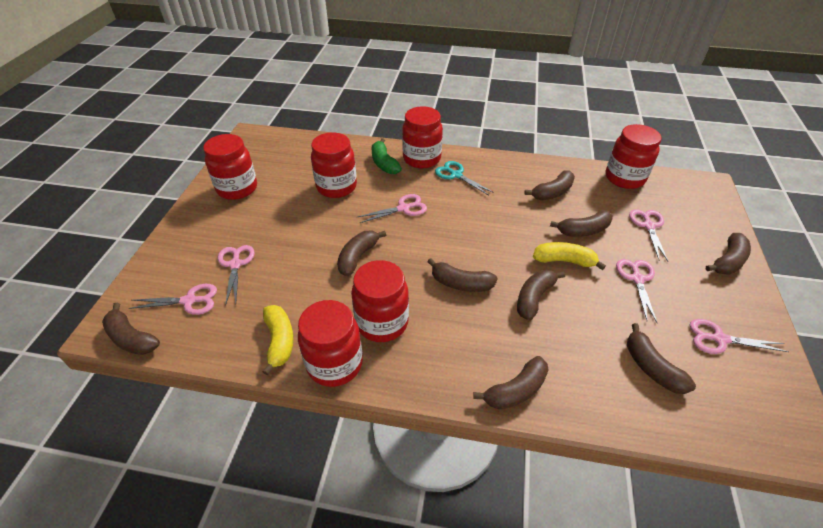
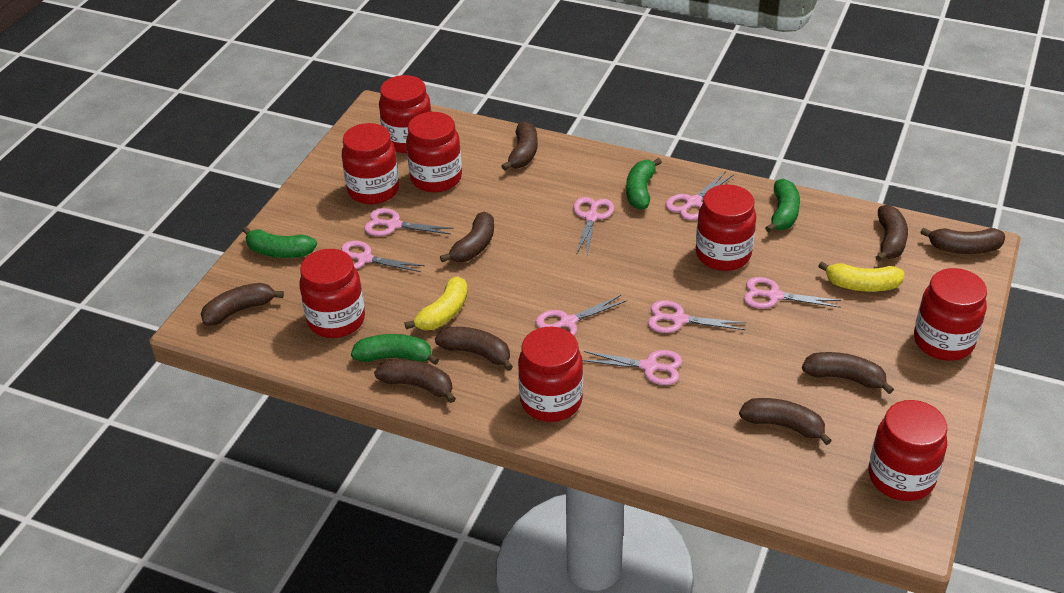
green banana: [372,138,402,174] = 1 -> [242,226,317,258] [351,334,439,365] [626,158,662,210] [765,179,800,232] = 4
pink scissors: [128,284,217,315] [218,245,255,306] [358,194,427,223] [616,259,657,323] [629,209,668,261] [690,319,789,354] = 6 -> [341,241,425,272] [364,208,454,236] [535,295,627,336] [573,197,614,255] [582,350,682,385] [648,300,746,333] [666,171,733,220] [744,277,841,309] = 8
red jar: [203,134,257,200] [298,300,363,387] [311,132,357,198] [351,260,409,342] [402,106,443,169] [606,124,662,189] = 6 -> [300,249,365,338] [342,123,399,204] [379,75,431,153] [406,112,462,192] [518,327,583,422] [696,184,756,271] [869,400,947,501] [914,268,987,361] = 8
turquoise scissors: [435,161,494,195] = 1 -> none = 0

